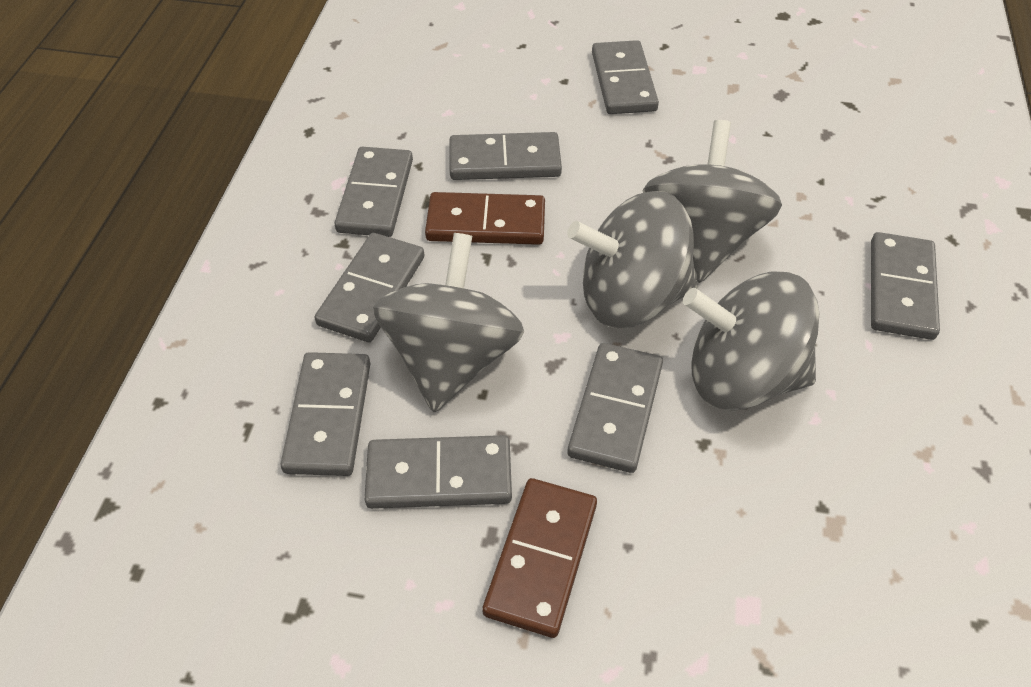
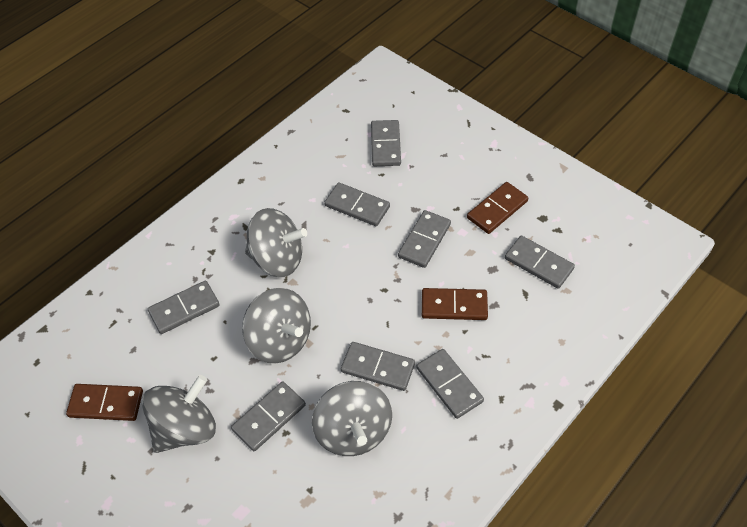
brown domino: [425,192,545,245] [482,478,597,638] = 2 -> [66,384,143,421] [422,288,488,320] [467,182,528,234] = 3

